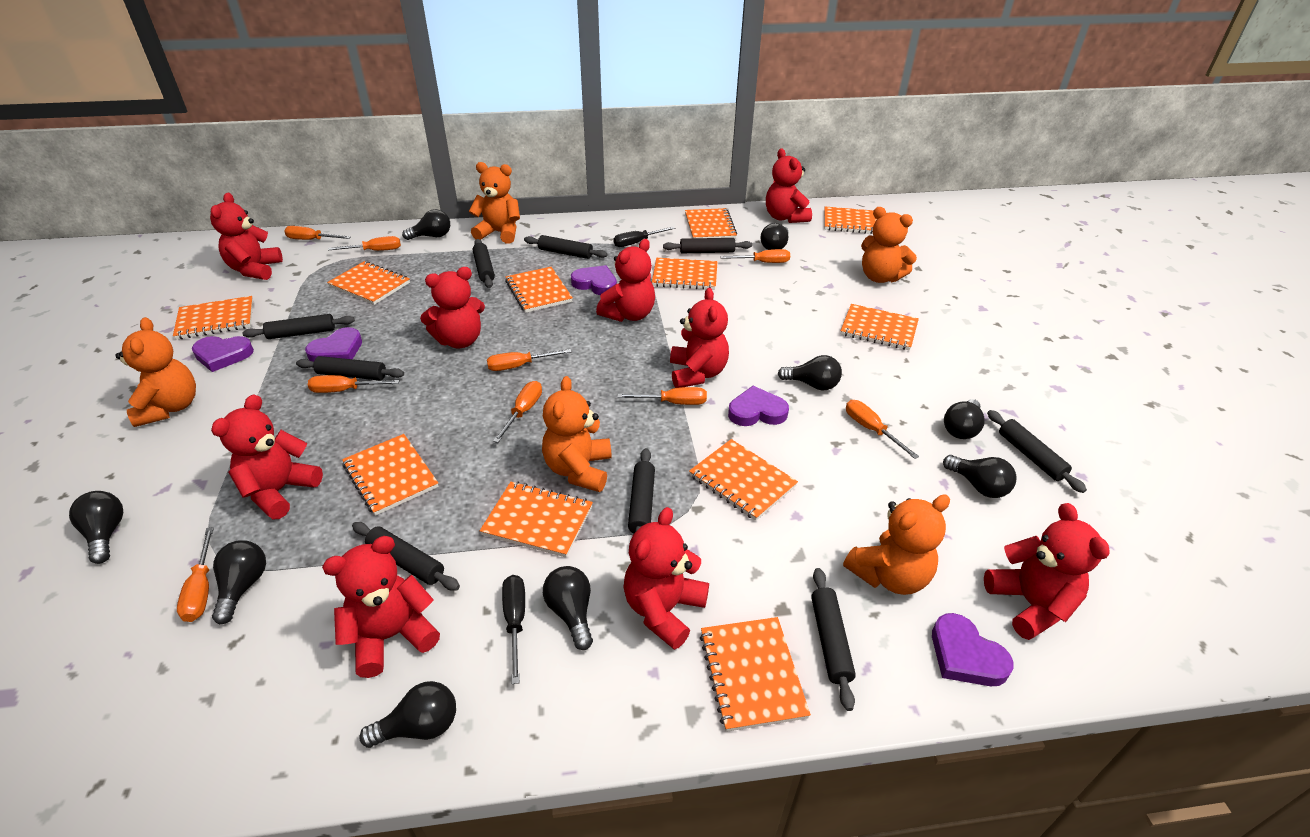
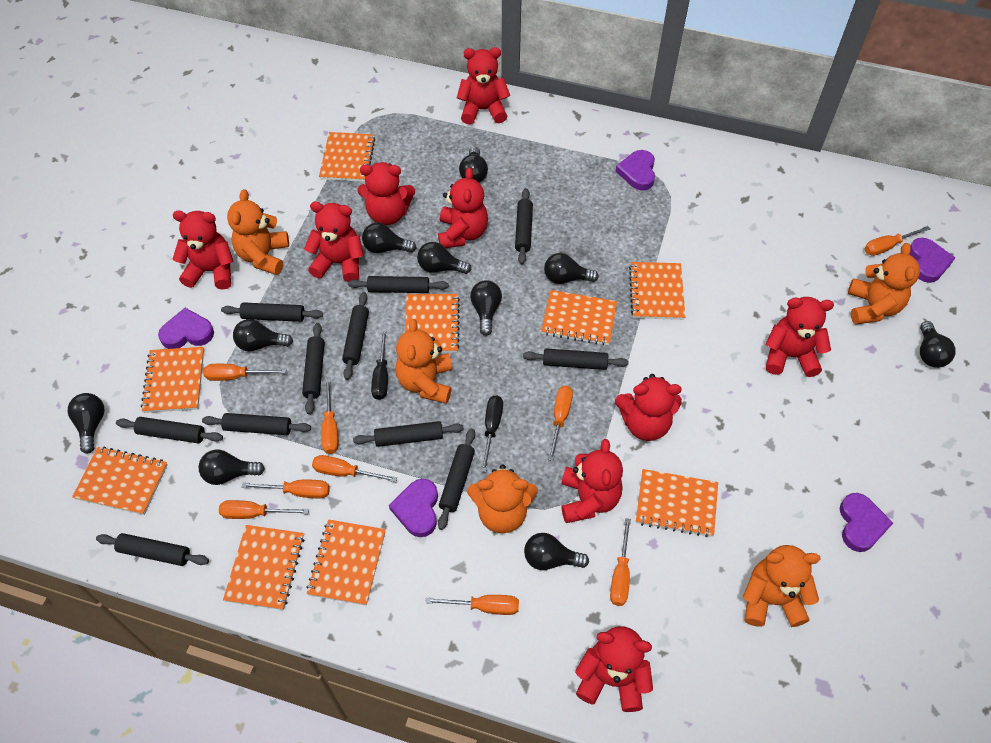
black light bulb: [69,491,123,564] [212,540,266,624] [359,681,456,748] [402,209,450,240] [543,566,593,650] [761,223,788,250] [778,355,842,390] [943,455,1017,498] [944,399,985,439] = 9 -> [68,393,104,454] [198,450,265,485] [233,319,293,351] [362,223,416,253] [417,242,471,274] [459,147,488,183] [470,280,502,336] [524,533,589,570] [544,253,599,284] [920,321,956,368] = 10
black rolling pin: [242,314,355,339] [296,356,404,381] [352,522,460,591] [473,239,495,288] [524,235,608,259] [628,448,655,533] [663,238,752,253] [811,568,856,711] [987,410,1087,493] = 9 -> [96,533,209,566] [116,417,223,444] [202,413,311,435] [221,302,323,322] [302,323,325,415] [342,292,369,380] [348,276,448,293] [353,421,464,447] [438,428,475,530] [515,188,533,264] [523,348,629,370] = 11
orange notebook: [173,296,253,340] [327,261,410,305] [342,434,439,516] [480,482,593,557] [505,267,573,313] [652,258,718,290] [685,208,737,239] [689,439,798,521] [700,617,811,732] [824,206,877,234] [841,304,919,350] = 11 -> [72,447,168,515] [141,347,204,413] [223,525,304,610] [306,519,386,605] [319,132,376,182] [405,294,460,353] [541,290,617,345] [629,262,685,320] [636,469,718,537] = 9

